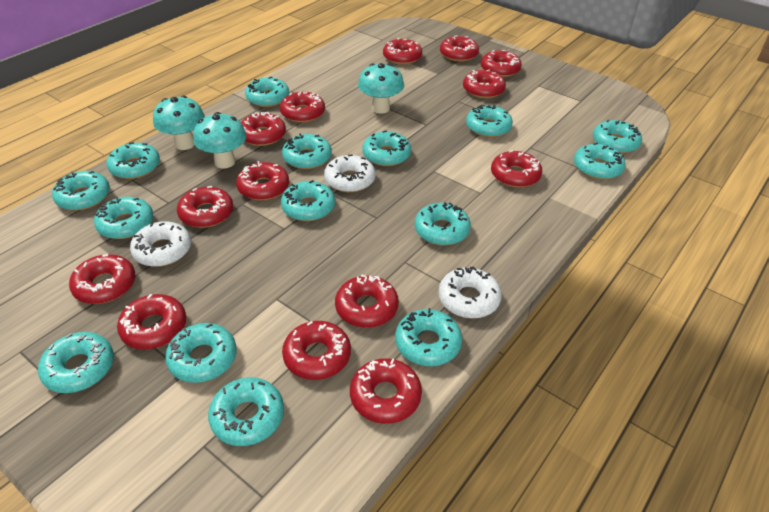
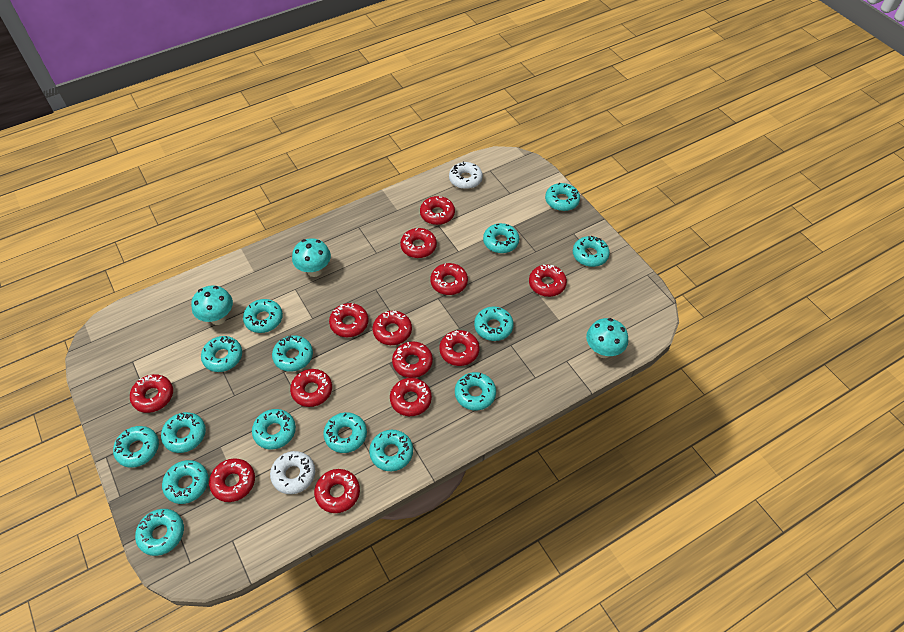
red donut: [69,254,135,304] [117,294,186,349] [177,186,233,228] [236,161,289,200] [241,112,286,146] [280,92,325,123] [282,321,351,380] [335,274,399,328] [350,358,422,424] [383,38,422,64] [440,35,479,62] [463,69,506,98] [481,50,522,77] [491,150,543,188] = 14 -> [130,374,173,413] [209,458,255,502] [290,369,332,407] [314,469,360,513] [329,303,368,337] [373,311,412,345] [390,378,432,416] [392,341,433,378] [400,228,437,258] [420,196,455,225] [430,263,468,295] [439,330,479,366] [529,265,567,297] = 13
white donut: [130,221,191,267] [324,154,376,192] [438,267,502,318] = 3 -> [270,451,315,494] [449,161,483,189] = 2

